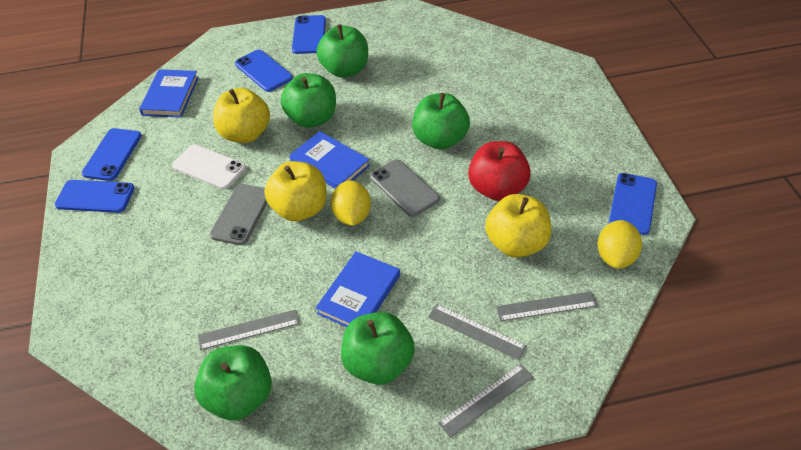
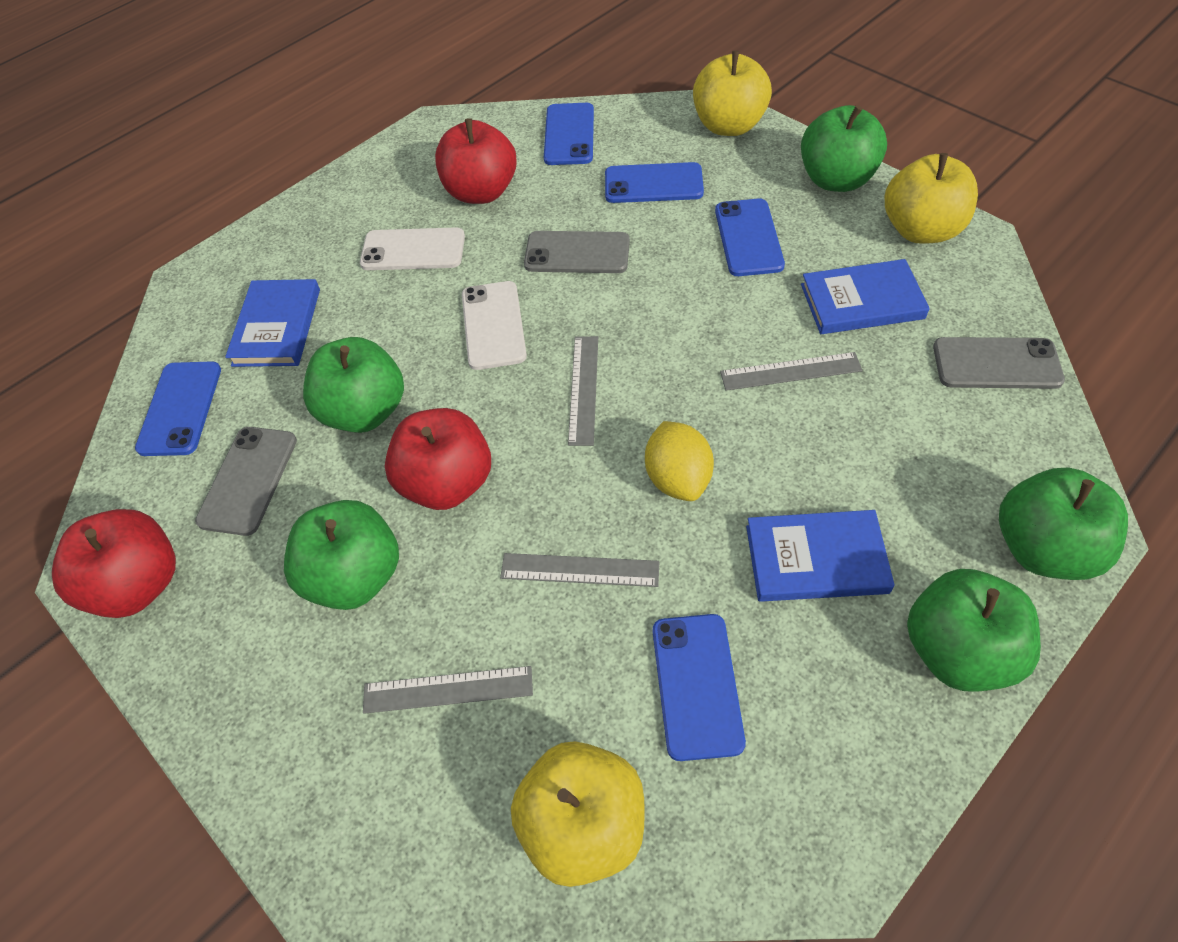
grey phone: [210,184,267,245] [370,159,440,217] = 2 -> [195,427,297,536] [524,231,630,273] [933,337,1065,389] = 3
red apple: [468,141,531,201] = 1 -> [52,509,176,618] [385,408,491,510] [435,118,517,204] = 3
white phone: [172,144,246,189] = 1 -> [360,227,465,270] [462,281,527,370] = 2
yellow lemon: [331,181,371,226] [598,220,642,269] = 2 -> [645,421,714,501] = 1

